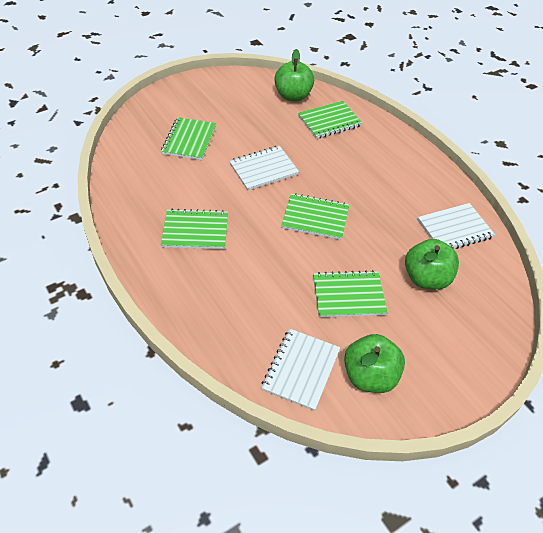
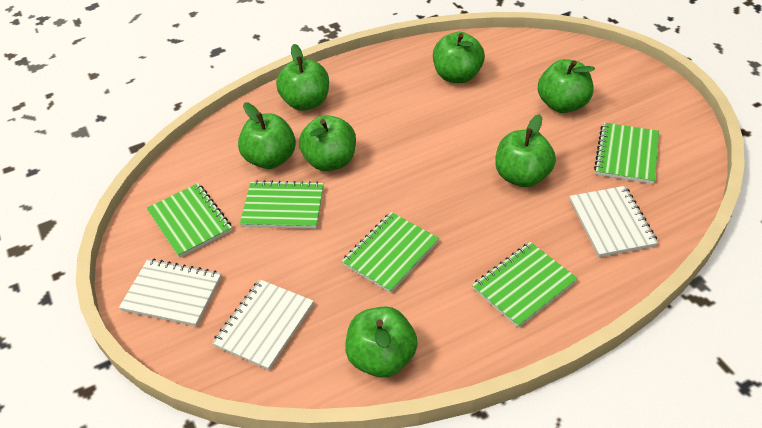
green apple: [274,49,314,101] [344,334,405,393] [405,239,459,290] = 3 -> [238,102,296,169] [276,44,329,111] [299,115,356,171] [345,306,418,378] [433,32,485,83] [495,114,556,187] [538,59,595,113] = 7

